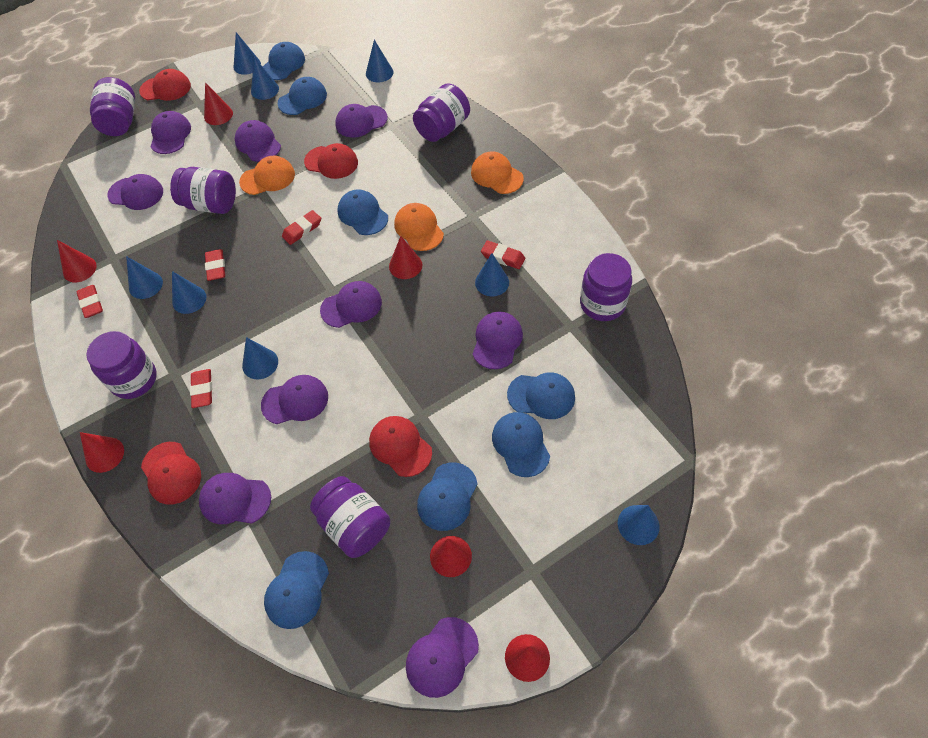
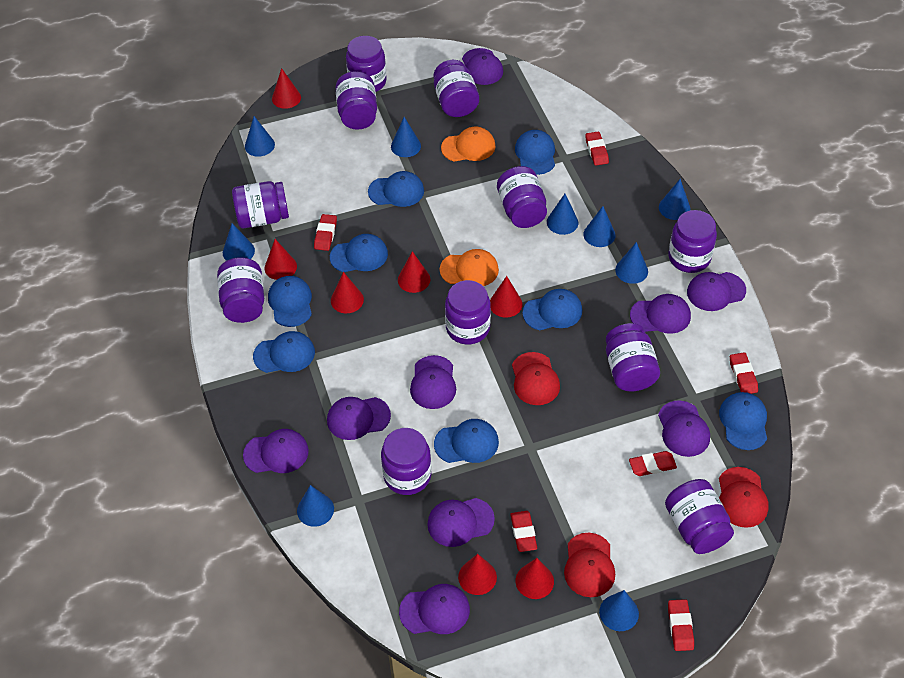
blue cap: [263,42,305,80] [264,551,329,629] [278,77,327,115] [338,189,388,235] [417,462,477,531] [492,412,550,477] [507,372,575,419] = 7 -> [253,331,315,373] [268,276,312,327] [330,234,388,272] [368,171,424,207] [434,419,499,463] [515,130,555,175] [523,289,582,330] [719,392,767,450] = 8
blue cone: [126,256,163,299] [172,271,206,314] [233,32,261,75] [242,337,278,379] [251,57,279,100] [366,40,393,82] [475,253,509,296] [618,505,660,545] = 8 -> [223,223,255,261] [245,116,275,157] [297,485,334,527] [391,117,421,157] [547,194,578,235] [583,206,615,247] [599,590,639,631] [615,242,648,284] [659,179,690,220] = 9
orange cap: [239,156,295,195] [394,203,444,251] [471,151,524,194] = 3 -> [440,249,499,286] [441,127,495,162] = 2
purple jar: [86,331,157,399] [90,77,135,136] [170,167,236,214] [310,476,390,558] [413,83,470,142] [580,253,632,321] = 6 -> [217,257,264,323] [232,181,289,228] [335,71,377,130] [346,36,387,92] [381,428,431,495] [433,60,479,117] [445,280,491,344] [497,166,547,228] [606,323,660,391] [665,479,734,554] [668,210,717,273] = 11
red cap: [139,69,191,101] [141,442,201,504] [304,143,358,179] [369,416,432,477] = 4 -> [512,352,560,405] [564,533,615,597] [719,467,769,528] = 3
red cone: [57,240,97,283] [80,432,124,473] [204,82,233,125] [389,236,422,279] [430,536,472,577] [505,634,550,682] = 6 -> [265,239,297,280] [272,68,301,109] [331,272,364,313] [398,251,430,293] [458,554,497,595] [490,276,523,318] [516,558,554,599] = 7
red eraser: [76,285,103,318] [190,369,212,408] [205,249,225,281] [282,210,321,245] [481,240,525,269] = 5 -> [314,214,337,251] [510,511,537,552] [585,132,609,165] [629,451,677,476] [668,599,694,651] [730,352,758,394] = 6

